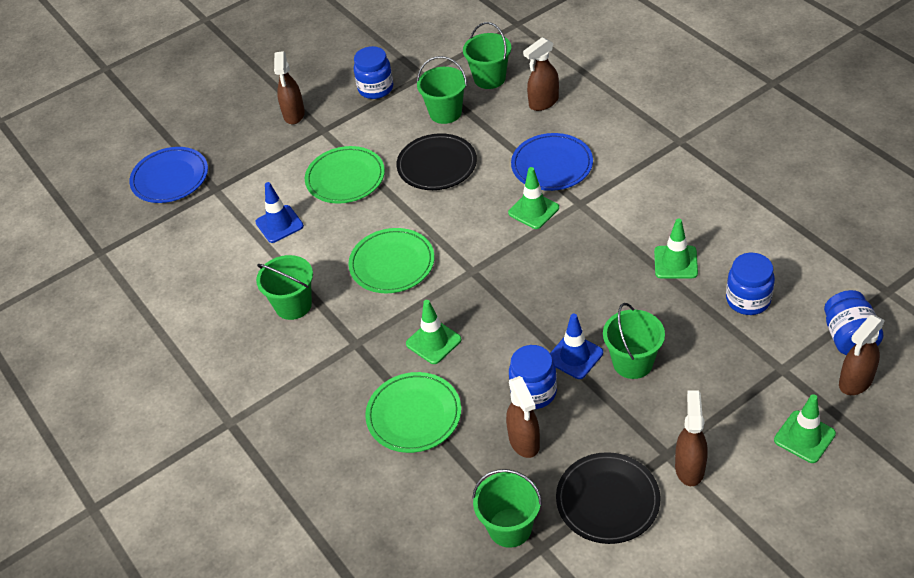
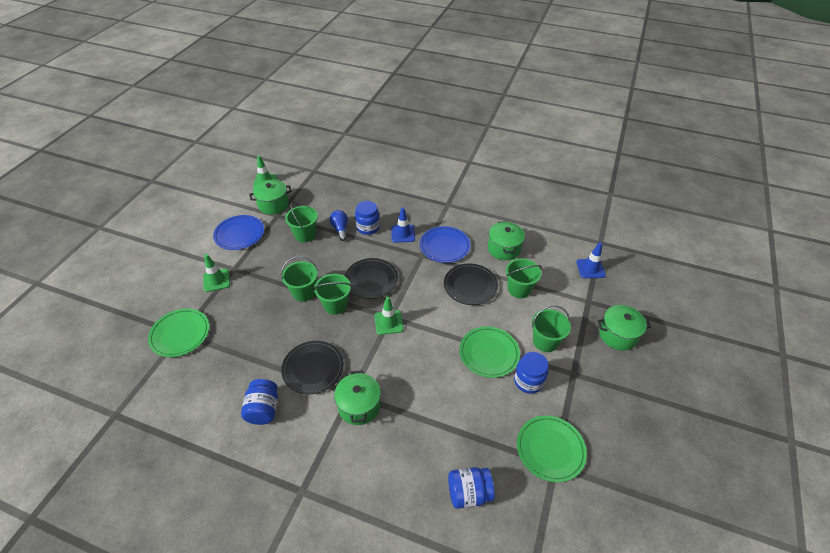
black plate: [396,133,477,190] [556,452,660,544] = 2 -> [281,341,344,394] [345,258,398,299] [444,263,498,305] = 3
blue light bulb: none = 0 -> [329,210,348,241] = 1
brown spray bottle: [274,51,305,124] [506,376,540,458] [523,37,559,111] [675,390,708,486] [839,315,885,395] = 5 -> none = 0
green pot: none = 0 -> [249,179,292,214] [334,370,381,425] [488,221,525,260] [597,305,651,351] = 4
green traffic cone: [406,300,462,364] [508,167,559,229] [654,219,698,279] [774,394,836,463] = 4 -> [203,254,230,292] [253,155,277,188] [375,297,404,335] = 3

